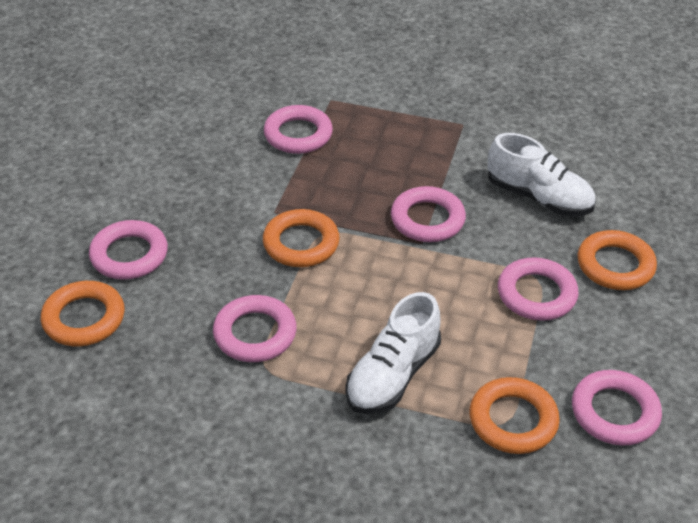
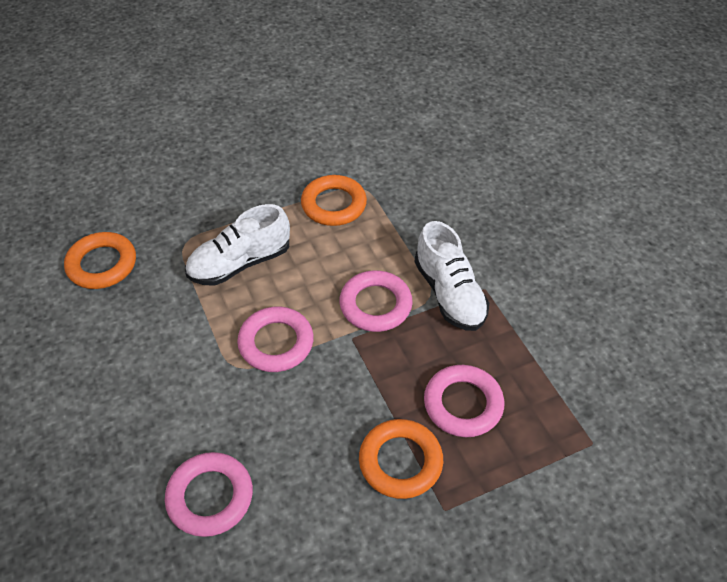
orange ring: [41,281,125,346] [263,209,340,267] [469,377,560,454] [577,230,657,290] = 4 -> [64,232,136,289] [301,175,367,226] [359,419,443,499] = 3
pink ring: [89,220,168,280] [213,295,297,362] [264,105,333,154] [391,186,466,242] [498,257,579,321] [572,370,662,445] = 6 -> [165,452,253,537] [237,307,314,372] [339,270,413,332] [424,365,504,437] = 4

